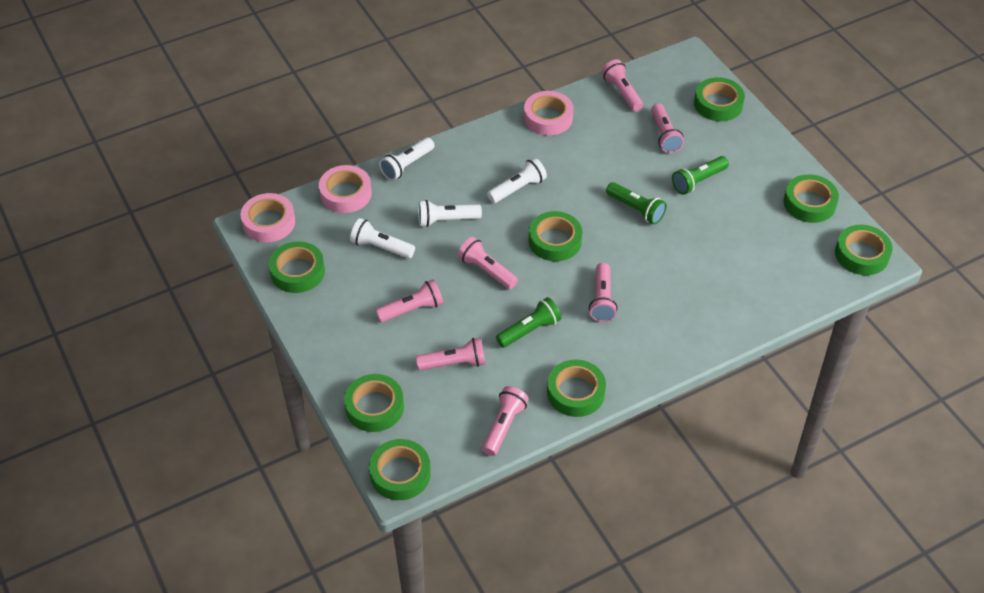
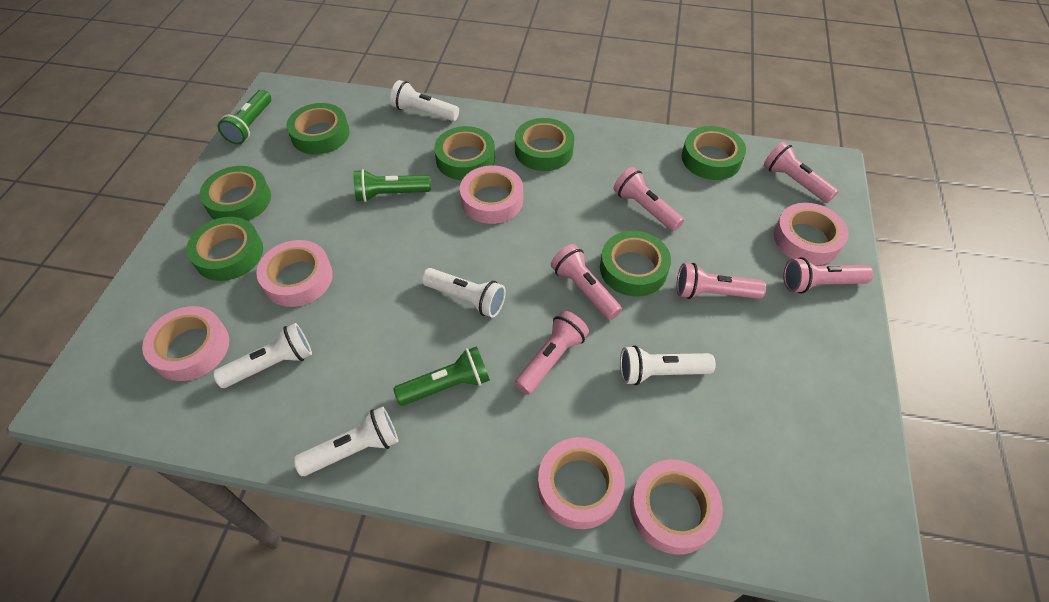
green tape: [269,241,325,293] [344,374,404,432] [369,439,431,500] [529,211,582,261] [547,360,606,417] [694,77,745,121] [784,174,839,223] [835,225,892,275] = 8 -> [187,217,263,281] [199,166,271,221] [286,103,350,155] [434,126,495,180] [515,118,574,171] [600,231,671,296] [682,126,746,180] = 7
pink flashlight: [375,279,443,322] [416,338,486,370] [458,237,518,289] [482,386,529,456] [589,263,617,322] [601,59,643,112] [651,103,684,153] = 7 -> [515,311,589,395] [551,244,622,320] [613,167,684,232] [677,263,766,299] [764,141,838,203] [783,257,874,294] = 6
pink tape: [241,193,295,242] [319,165,372,213] [524,91,574,135] = 3 -> [142,306,229,381] [256,240,333,307] [460,165,523,224] [538,437,625,529] [630,460,723,555] [774,203,848,265] = 6
white flashlight: [350,218,415,259] [379,138,434,181] [418,200,482,227] [487,157,547,203] = 4 -> [213,323,312,388] [294,407,398,476] [390,80,459,121] [422,268,506,318] [620,345,716,385] = 5

